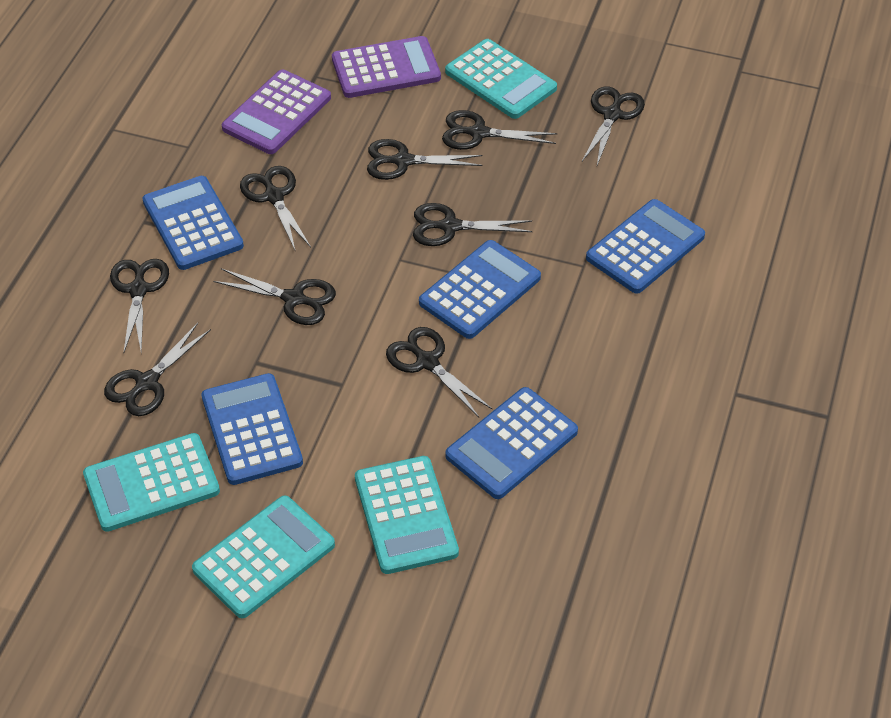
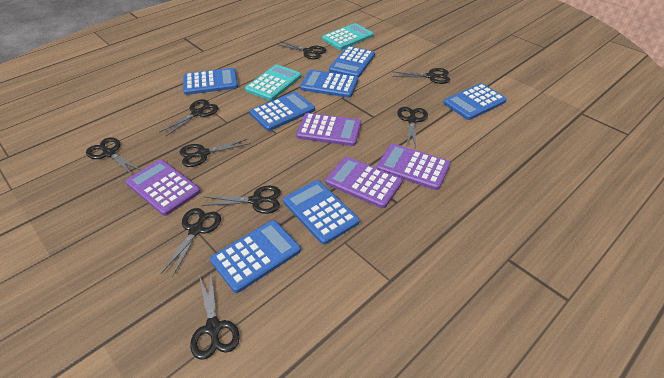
blue calculator: [142,176,244,270] [202,373,303,485] [419,240,541,339] [445,387,578,499] [586,199,705,294] = 5 -> [183,68,238,95] [210,220,301,293] [250,92,315,131] [283,180,360,245] [300,70,358,98] [329,46,375,78] [444,83,507,120] = 7
purple calculator: [222,69,331,154] [332,36,441,98] = 2 -> [126,160,201,216] [296,113,361,146] [325,157,403,208] [377,144,450,190] = 4
turquoise calculator: [83,433,220,532] [192,496,335,618] [355,456,459,574] [445,39,557,119] = 4 -> [245,65,301,101] [322,23,374,50] = 2

